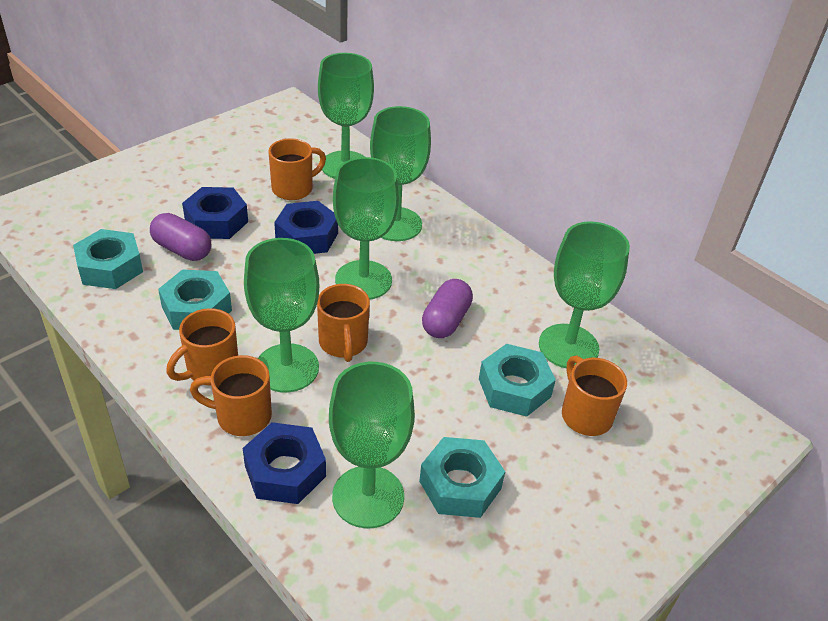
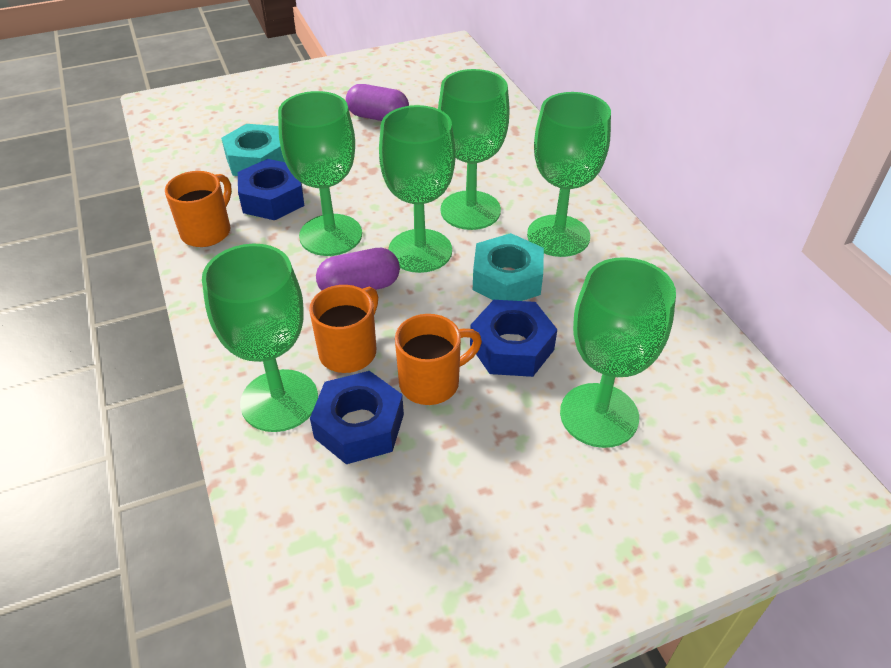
orange mug: [166,308,238,385] [190,355,272,436] [268,139,326,200] [317,284,370,362] [562,355,627,436] = 5 -> [165,171,232,247] [309,285,378,373] [395,314,482,405] = 3
turquoise nut: [73,229,143,289] [158,269,232,330] [419,437,505,518] [479,344,556,417] = 4 -> [221,124,285,176] [473,233,544,301] = 2

